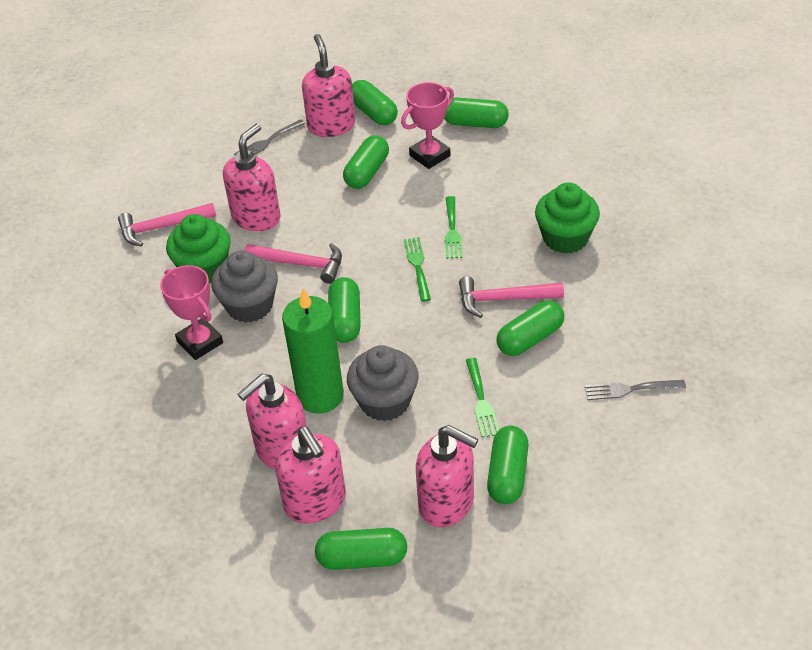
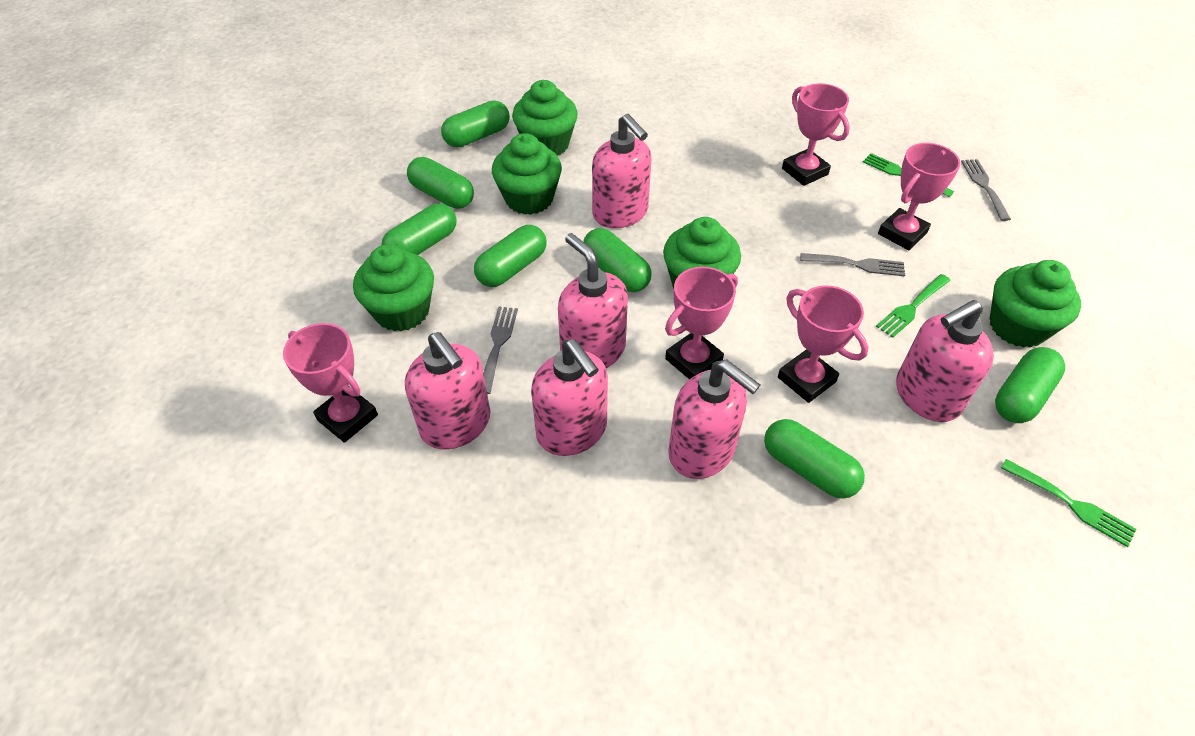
green candle: [282,288,344,414] = 1 -> none = 0
green cupcake: [166,214,231,283] [535,182,600,254] = 2 -> [353,244,434,332] [492,133,562,215] [512,80,578,155] [663,217,741,289] [990,260,1081,348] = 5
grey cupcake: [211,250,278,323] [347,345,419,421] = 2 -> none = 0
grey fork: [234,119,305,155] [585,380,686,400] = 2 -> [483,307,518,394] [800,253,905,276] [961,159,1011,221] = 3
pink hammer: [118,203,216,247] [244,243,342,284] [459,276,564,318] = 3 -> none = 0
pink soap dispenser: [223,124,281,231] [238,373,307,470] [275,426,346,524] [302,34,356,137] [416,425,479,528] = 5 -> [405,332,491,449] [531,339,608,456] [558,233,628,368] [592,114,651,228] [669,360,760,479] [896,300,994,422] = 6
pink trophy: [160,265,223,360] [401,82,454,169] = 2 -> [283,323,378,443] [665,267,738,380] [778,285,868,403] [782,83,850,186] [878,143,960,250] = 5

